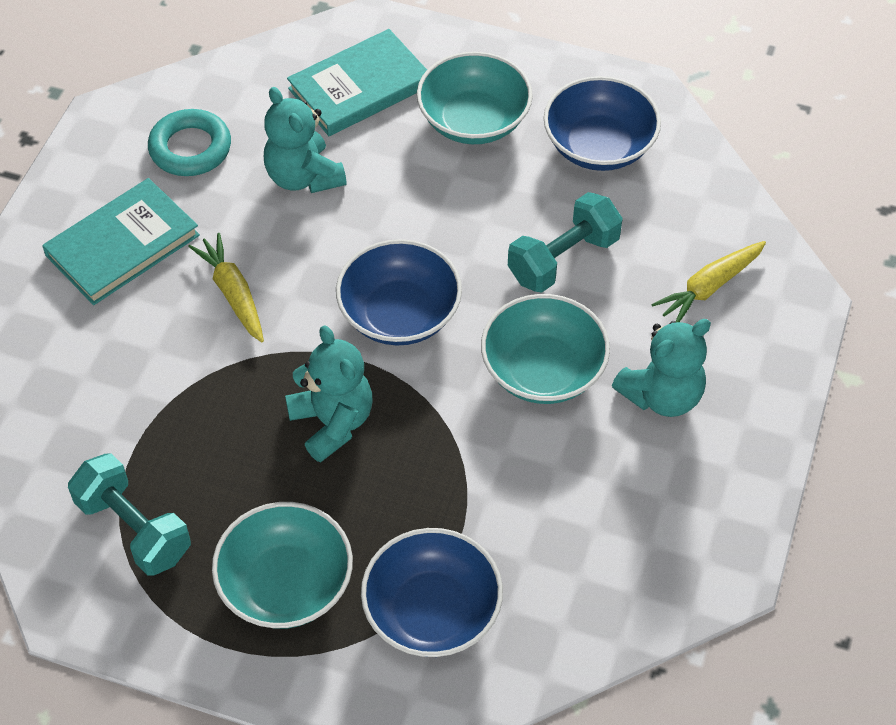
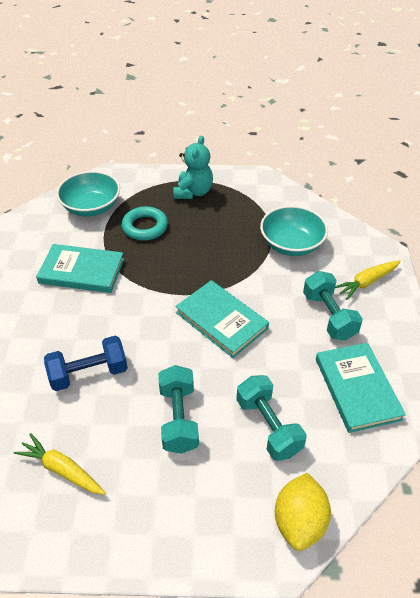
blue bowl: [336,239,462,346] [361,528,503,657] [544,76,661,171] = 3 -> none = 0
blue dumbbell: none = 0 -> [44,336,128,391] = 1
turquoise book: [42,178,200,305] [287,29,427,136] = 2 -> [36,244,124,293] [175,280,269,358] [316,343,406,433] = 3
turquoise bowl: [212,502,353,629] [417,52,533,144] [481,294,610,404] = 3 -> [56,171,120,216] [260,206,328,256] = 2
turquoise dumbbell: [68,453,191,576] [508,192,623,293] = 2 -> [158,365,199,454] [236,375,307,461] [303,271,363,340] = 3
turquoise teddy bear: [264,87,347,193] [285,325,373,463] [612,319,711,417] = 3 -> [173,136,213,199] = 1
yellow lemon: none = 0 -> [275,473,331,551] = 1

